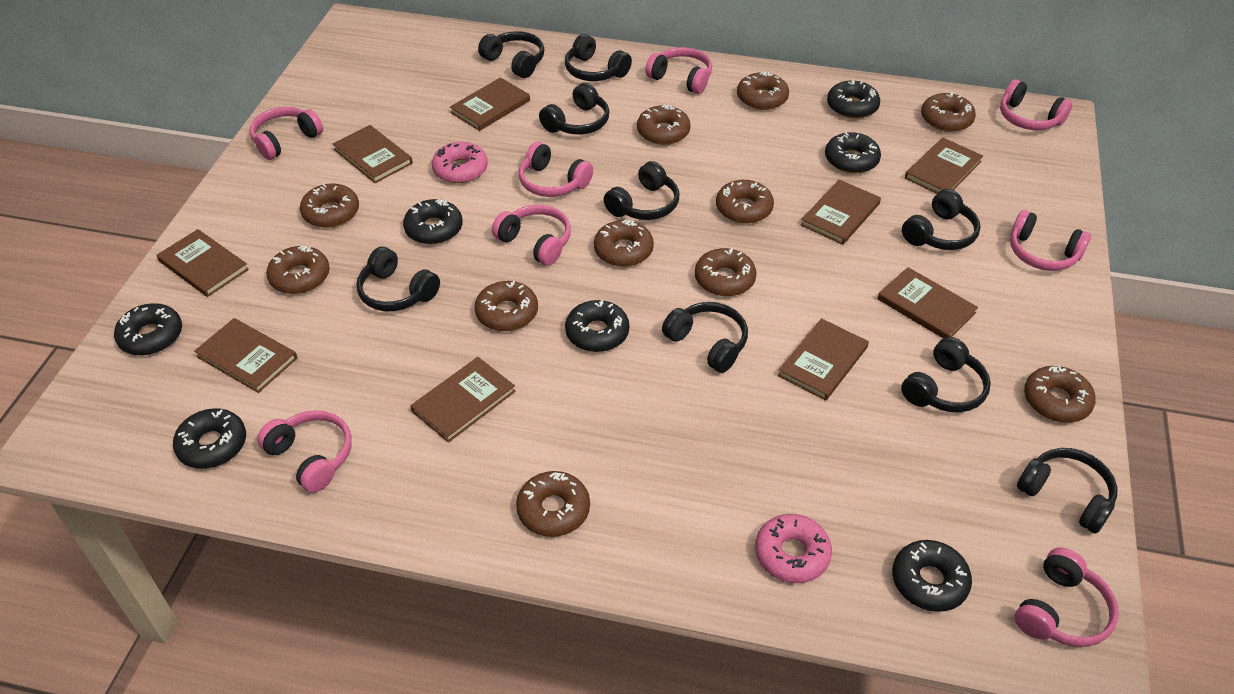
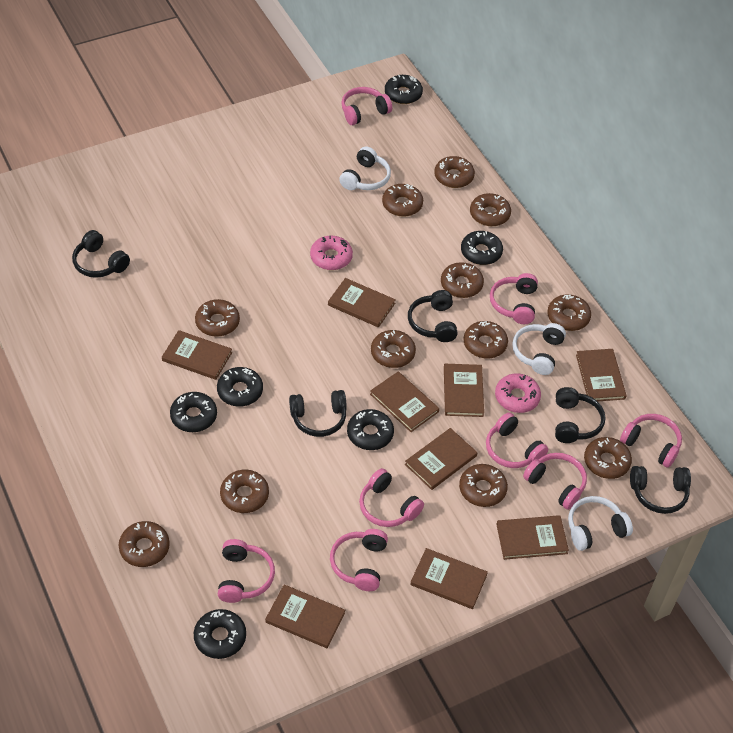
black donut: [114,303,182,356] [173,408,246,469] [403,199,463,244] [565,300,629,352] [825,132,881,174] [827,79,880,119] [892,540,972,612] = 7 -> [170,392,217,432] [194,609,246,659] [217,367,263,407] [347,409,394,450] [385,75,423,104] [461,231,503,265] = 6
black headphones: [356,247,440,311] [478,31,544,78] [539,82,609,135] [565,34,632,81] [603,161,679,220] [662,302,748,373] [901,337,991,412] [902,189,981,250] [1017,448,1118,533] = 9 -> [72,230,130,278] [289,390,347,437] [408,290,457,342] [555,387,606,443] [630,466,691,514] = 5
brown donut: [266,246,330,294] [300,183,359,228] [475,281,538,331] [516,471,590,537] [594,220,654,267] [637,105,691,145] [695,248,757,296] [716,180,774,224] [737,72,789,110] [921,92,976,132] [1024,366,1096,423] = 11 -> [119,521,170,567] [195,299,240,337] [220,470,269,513] [371,330,416,368] [382,184,423,217] [434,156,475,188] [441,262,484,298] [459,464,508,507] [464,321,508,358] [470,193,511,226] [547,294,591,331] [584,437,632,479] = 12
white headphones: none = 0 -> [339,147,391,190] [512,323,566,375] [568,496,633,551] = 3

